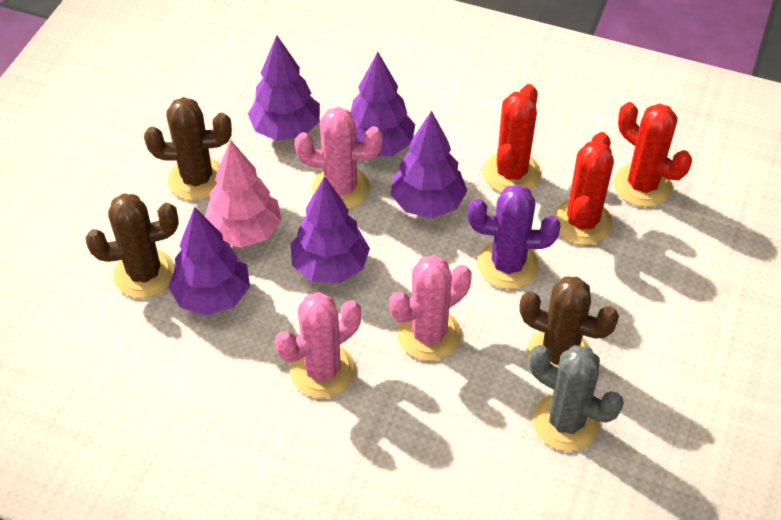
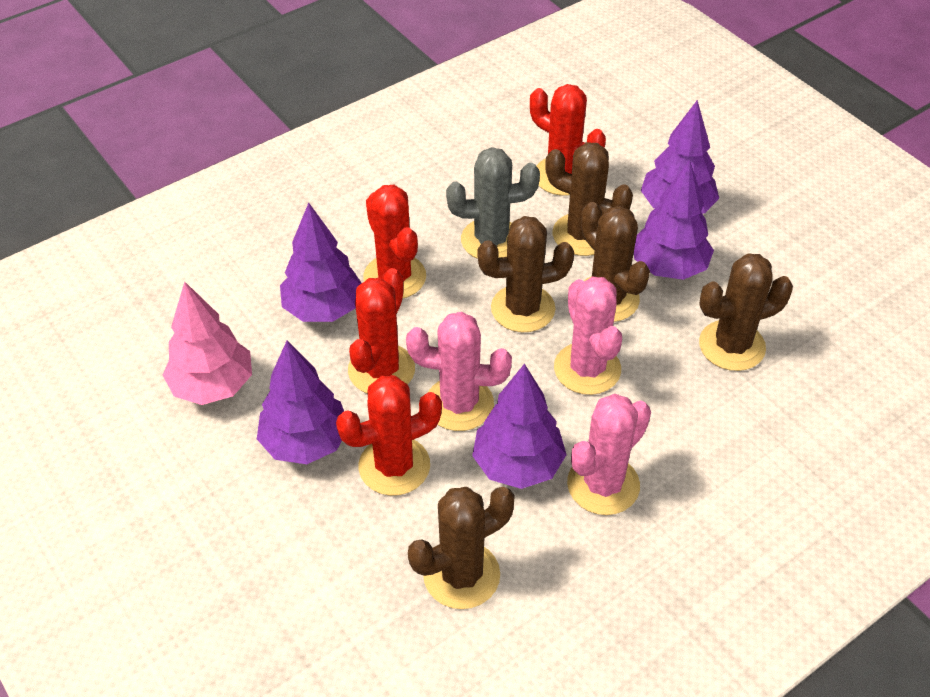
brown cactus: [85,193,179,298] [144,97,232,201] [519,277,619,368] = 3 -> [408,487,515,609] [477,216,574,332] [545,142,633,256] [581,202,650,322] [699,253,793,371] = 5
purple cactus: [468,184,561,289] = 1 -> none = 0
red cactus: [483,84,541,193] [553,132,614,245] [614,102,692,207] = 3 -> [336,375,442,496] [348,268,415,393] [363,185,426,298] [530,84,606,195] = 4

